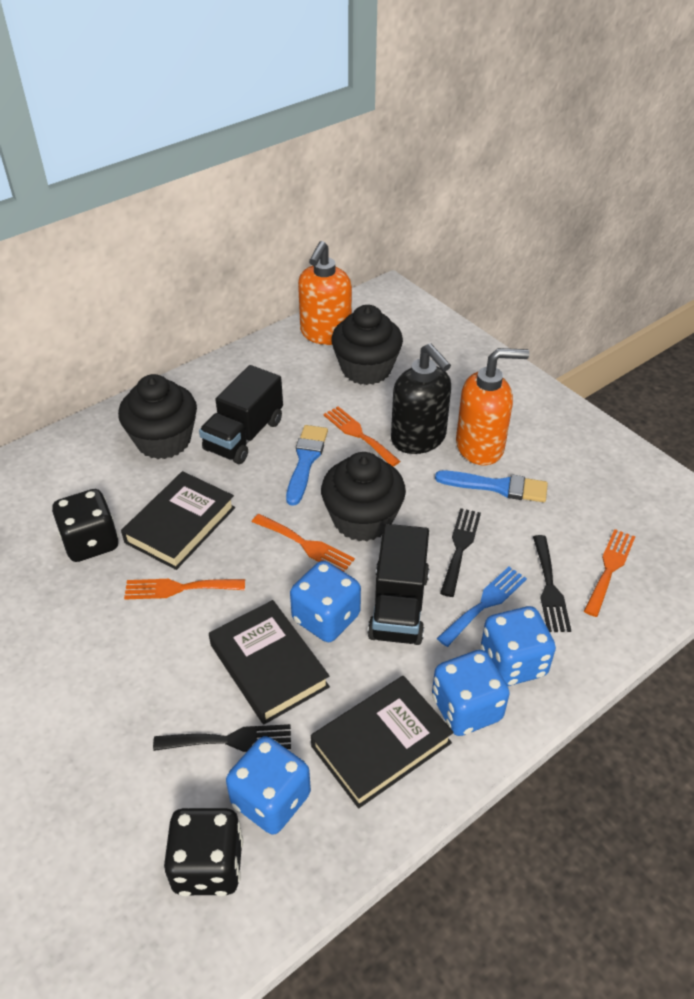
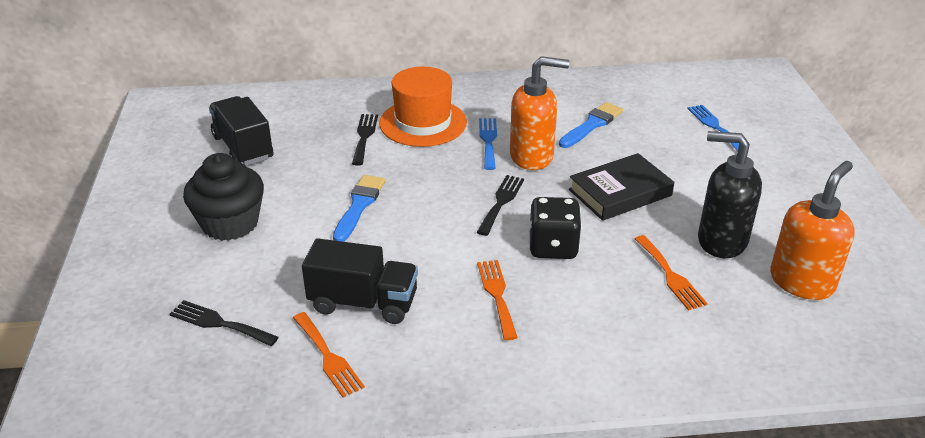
black book: [121,471,235,570] [209,600,330,724] [311,676,454,808] = 3 -> [569,153,674,221] = 1
black cupcake: [118,374,197,459] [321,452,406,541] [331,305,403,385] = 3 -> [183,153,264,241] = 1
black dice: [52,489,119,562] [164,808,243,896] = 2 -> [529,197,582,259] = 1
blue dice: [226,736,311,835] [290,561,361,642] [432,650,510,736] [481,606,556,686] = 4 -> none = 0
blue fork: [437,567,527,647] = 1 -> [479,118,497,170] [687,105,739,152] = 2
orange fork: [124,579,245,599] [252,514,355,572] [323,406,400,467] [584,529,635,617] = 4 -> [293,312,365,398] [477,260,518,340] [635,235,708,311] = 3
orange hat: none = 0 -> [379,67,467,147] = 1

